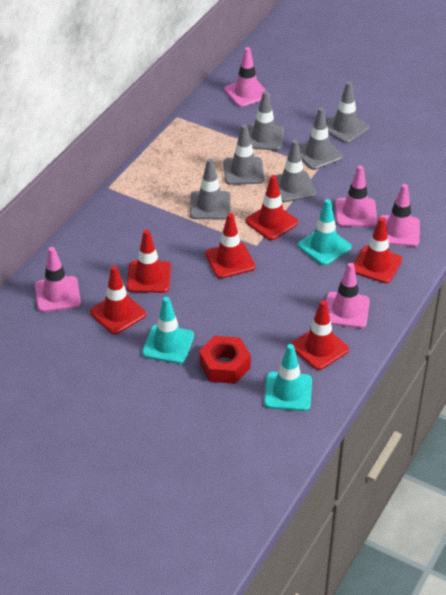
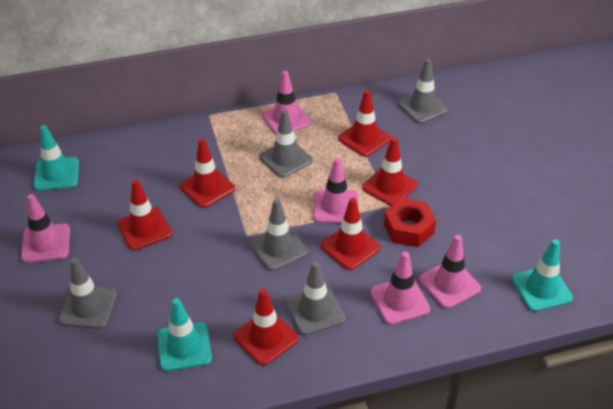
grey traffic cone: [190,158,230,219] [224,124,264,185] [247,91,284,151] [276,140,316,202] [299,107,343,170] [326,81,370,143] = 6 -> [58,258,117,329] [250,199,308,271] [259,110,313,178] [286,261,345,335] [398,59,448,123] = 5

